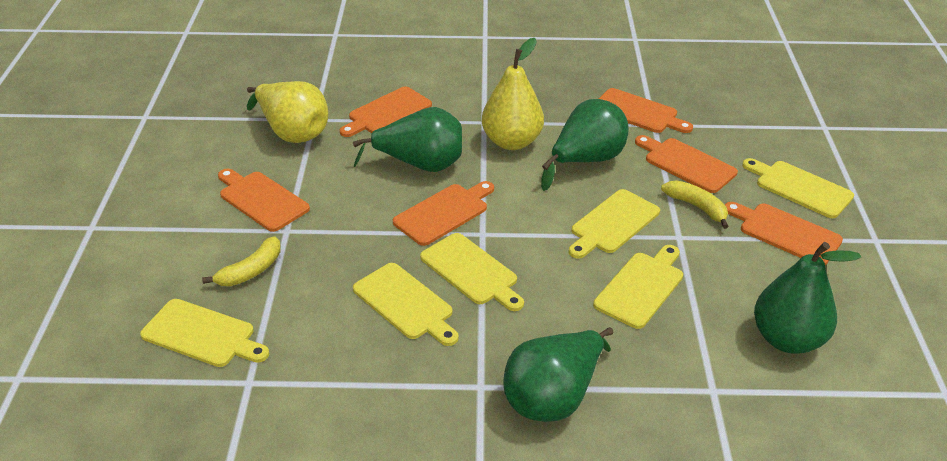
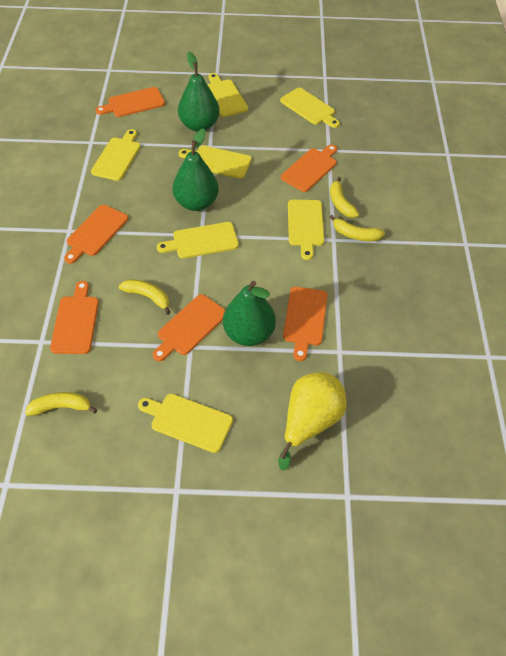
green pear: [353,107,462,172] [503,327,613,422] [541,99,628,191] [754,242,861,354] = 4 -> [172,128,219,211] [178,52,220,132] [223,280,276,346] = 3
yellow banana: [202,236,281,286] [661,180,729,229] = 2 -> [25,392,97,416] [119,279,171,315] [330,177,359,218] [330,215,385,241] = 4
yellow cutting board: [140,299,269,367] [353,263,459,346] [420,233,524,311] [568,189,660,259] [593,245,683,329] [742,158,854,218] = 6 -> [91,129,141,181] [138,394,233,453] [157,222,239,258] [179,146,252,179] [207,73,248,117] [280,88,340,128] [288,200,324,260] = 7
yellow pear: [247,81,328,143] [482,38,544,150] = 2 -> [278,372,347,470] = 1

